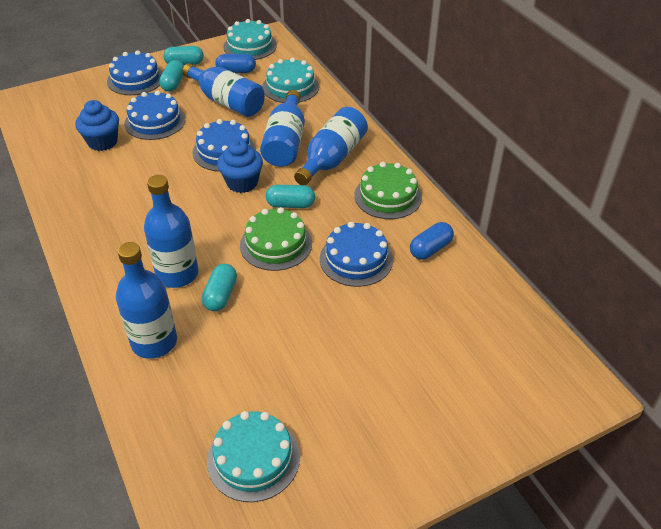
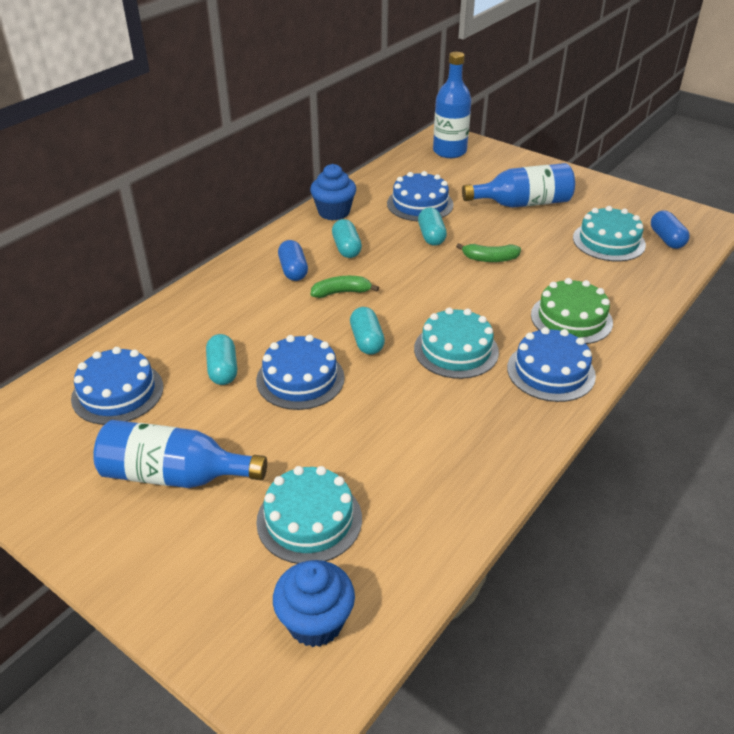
blue bottle: [116,242,177,359] [144,175,198,288] [182,63,265,117] [260,90,305,167] [294,107,368,185] = 5 -> [93,420,267,488] [433,52,471,158] [462,163,575,208] = 3
green banana: none = 0 -> [311,276,379,298] [456,243,521,262] = 2
green cake: [240,207,312,271] [354,162,422,219] = 2 -> [531,278,613,344] = 1

